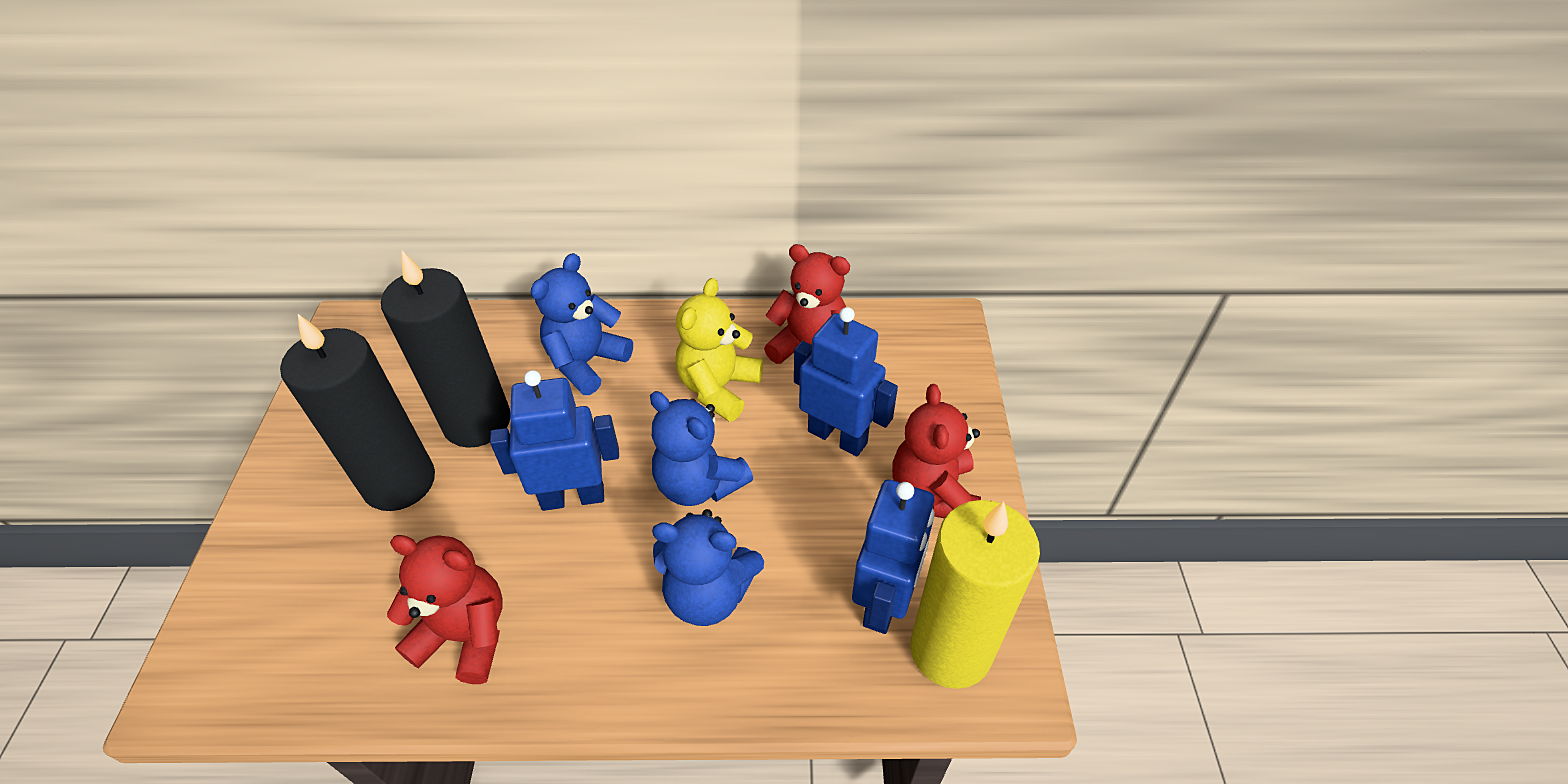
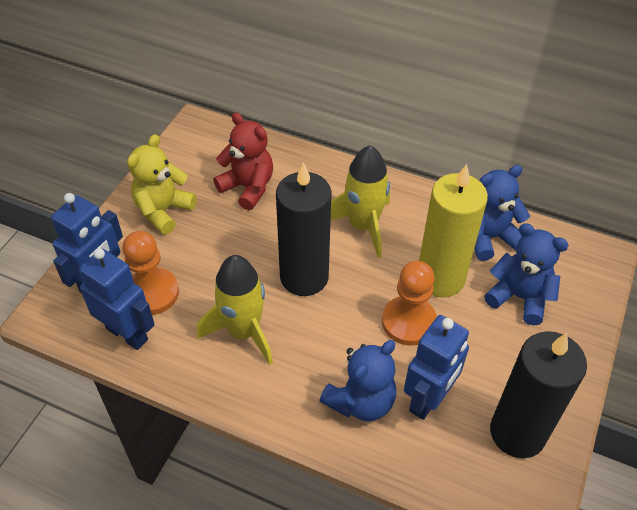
orange pawn: none = 0 -> [122,231,179,315] [382,261,437,345] = 2
red teddy bear: [387,535,503,684] [764,244,850,364] [892,384,981,519] = 3 -> [213,113,273,210] = 1
yellow rocket: none = 0 -> [197,255,273,365] [331,145,390,258] = 2

